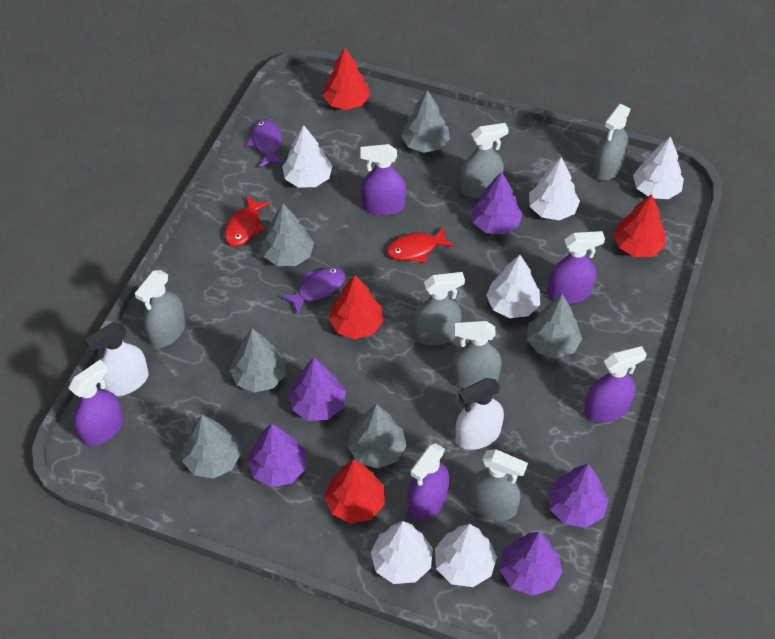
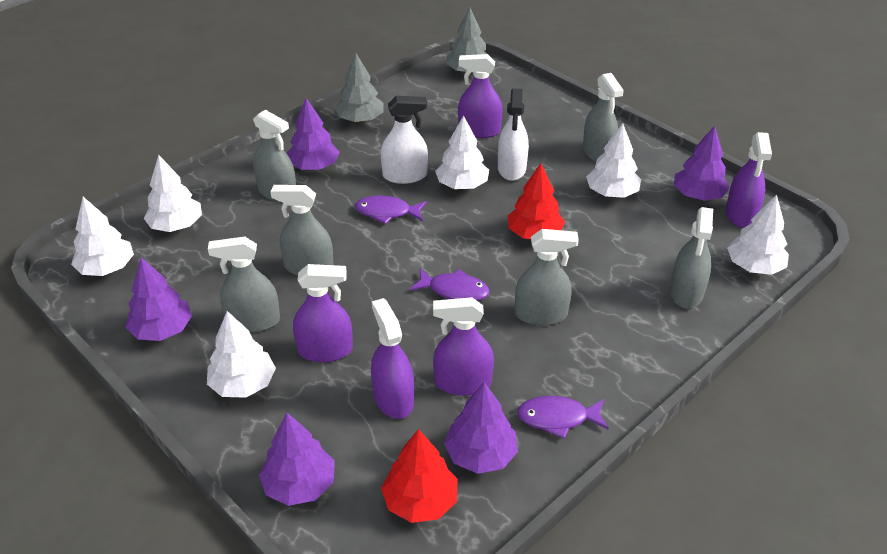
grey tree: [182,415,241,479] [230,328,286,393] [261,204,314,266] [348,404,407,468] [401,90,450,153] [527,294,582,359] = 6 -> [335,53,384,123] [446,7,487,74] = 2
purple fish: [247,119,285,167] [281,267,345,314] = 2 -> [355,196,427,224] [410,269,490,301] [517,396,609,439] = 3
red fish: [224,195,270,246] [387,226,454,262] = 2 -> none = 0
red tree: [323,48,370,110] [325,459,385,523] [329,275,384,339] [613,194,666,257] = 4 -> [381,429,457,523] [508,163,565,239] = 2

